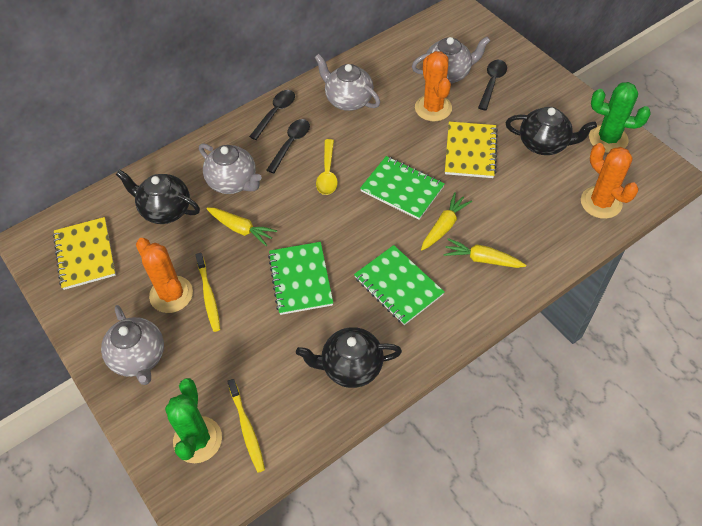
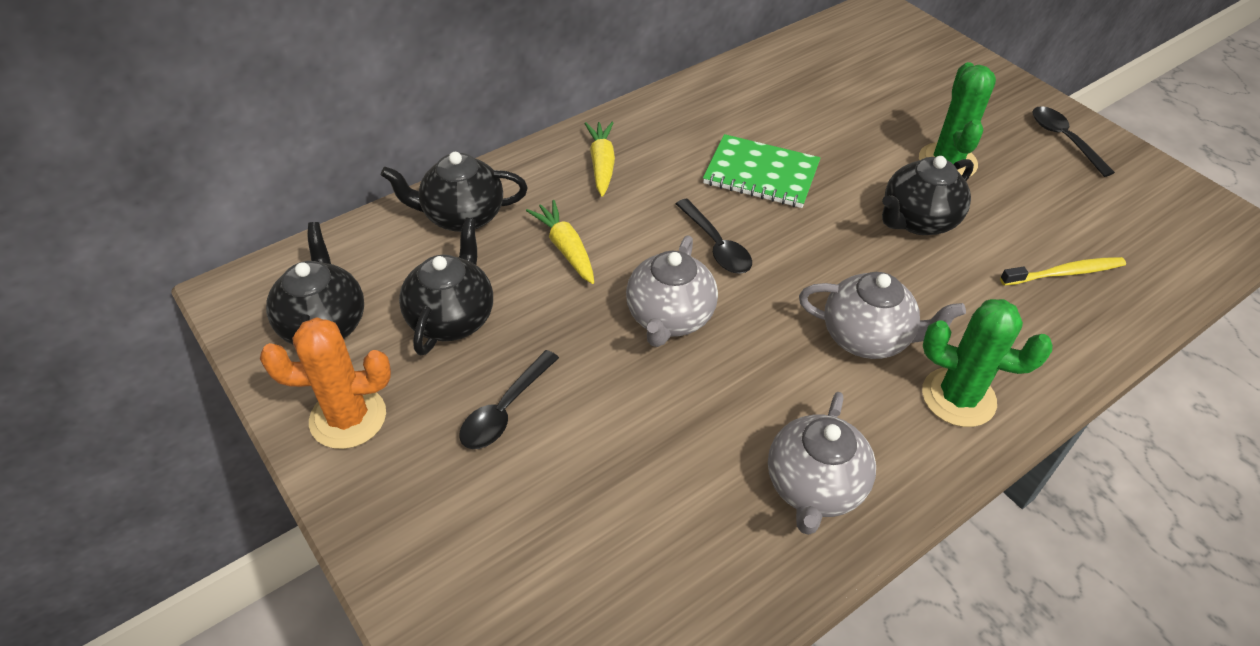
black teapot: [116,170,200,224] [296,327,402,388] [506,107,597,155] = 3 -> [266,222,364,345] [381,152,528,232] [399,218,493,356] [882,156,974,235] = 4
green notebook: [268,242,333,315] [354,245,444,325] [360,156,445,220] = 3 -> [703,134,821,208] = 1
grey teapot: [101,305,164,385] [199,143,262,194] [314,54,380,111] [412,36,491,83] = 4 -> [626,235,718,347] [768,392,876,535] [799,272,966,359] = 3
orange cactus: [136,238,193,313] [415,51,452,121] [581,143,639,219] = 3 -> [260,317,391,449] = 1
yellow carrot: [206,207,277,246] [421,192,472,251] [443,238,526,268] = 3 -> [526,200,594,284] [584,122,615,196] = 2
yellow notebook: [53,217,116,290] [445,122,498,178] = 2 -> none = 0
yellow spoon: [316,139,338,195] = 1 -> none = 0
yellow toothbrush: [196,253,220,332] [227,379,265,473] = 2 -> [1000,257,1126,286] = 1

